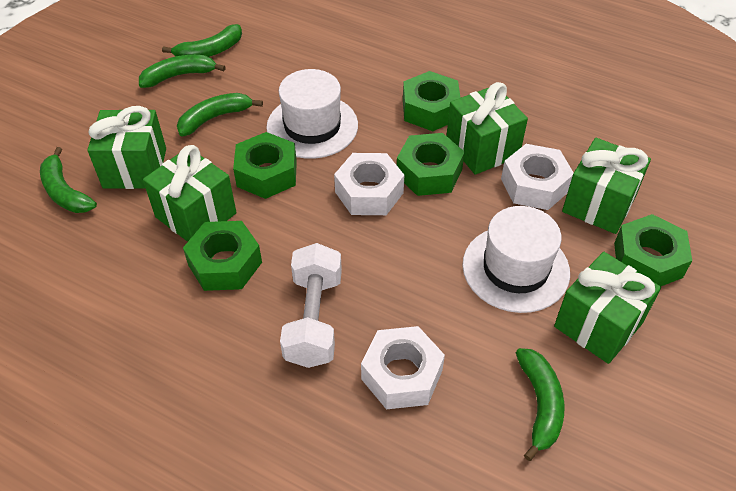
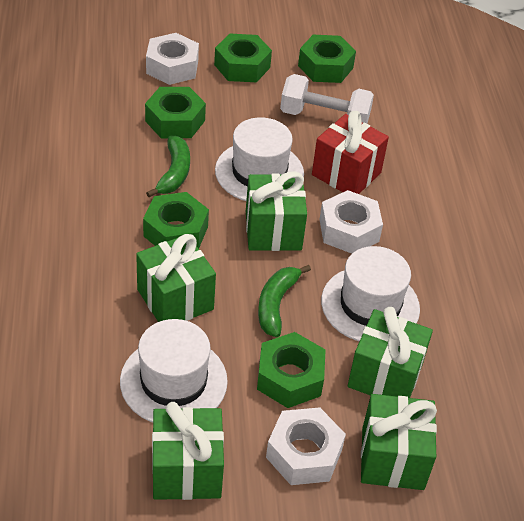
green banana: [40,147,97,213] [139,55,226,88] [162,24,242,57] [177,93,263,137] [516,348,564,461] = 5 -> [146,135,190,197] [258,265,311,337] = 2
red gift: none = 0 -> [312,111,389,194] = 1
white hat: [266,69,358,159] [462,206,570,313] = 2 -> [120,319,228,422] [215,117,304,201] [321,246,420,341] = 3

